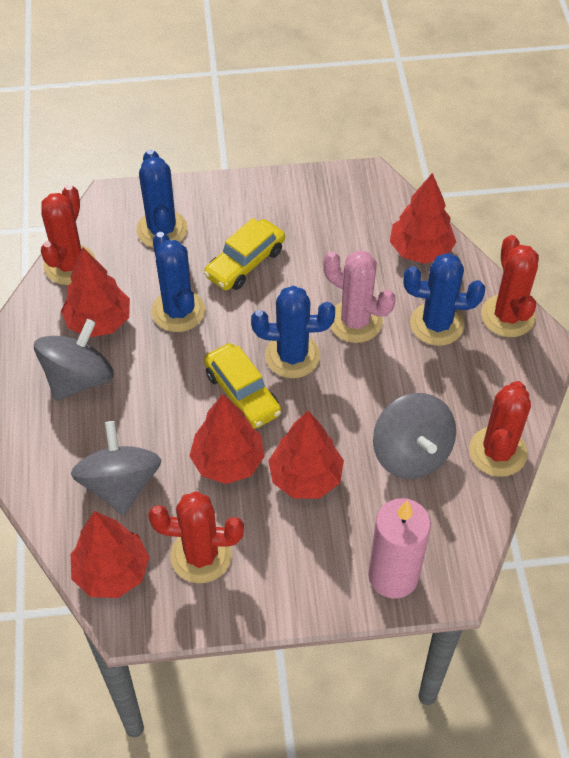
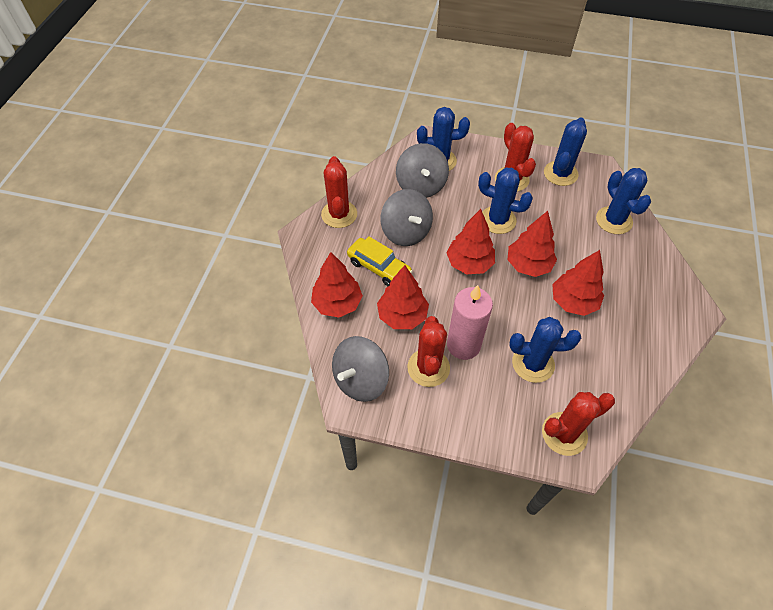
blue cactus: [136,149,188,248] [151,232,205,332] [251,286,335,378] [404,253,485,346] = 4 -> [417,107,470,171] [478,168,533,234] [509,317,581,383] [544,117,587,186] [596,168,651,234] = 5
pink cactus: [323,250,396,343] = 1 -> none = 0
yellow car: [204,218,285,290] [204,343,281,429] = 2 -> [347,236,412,286] = 1

